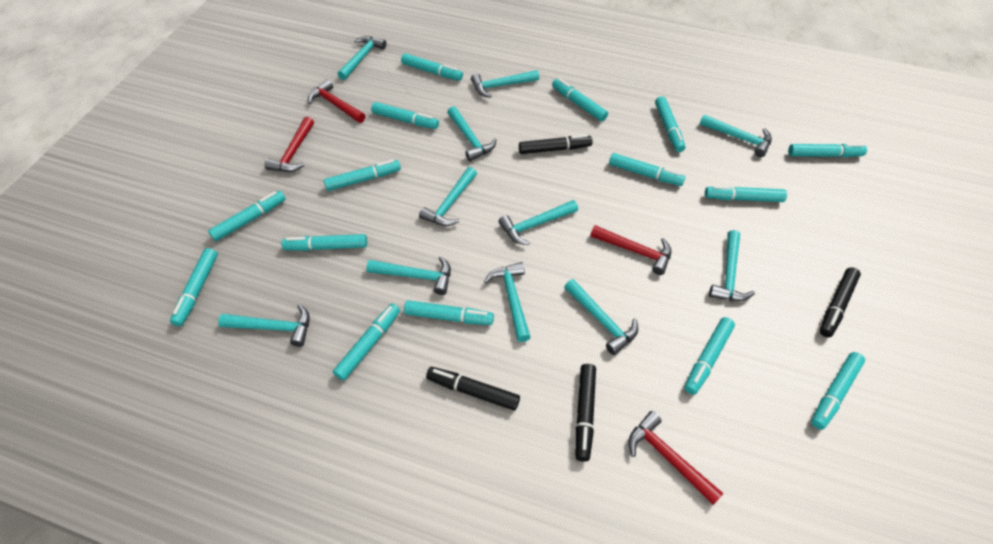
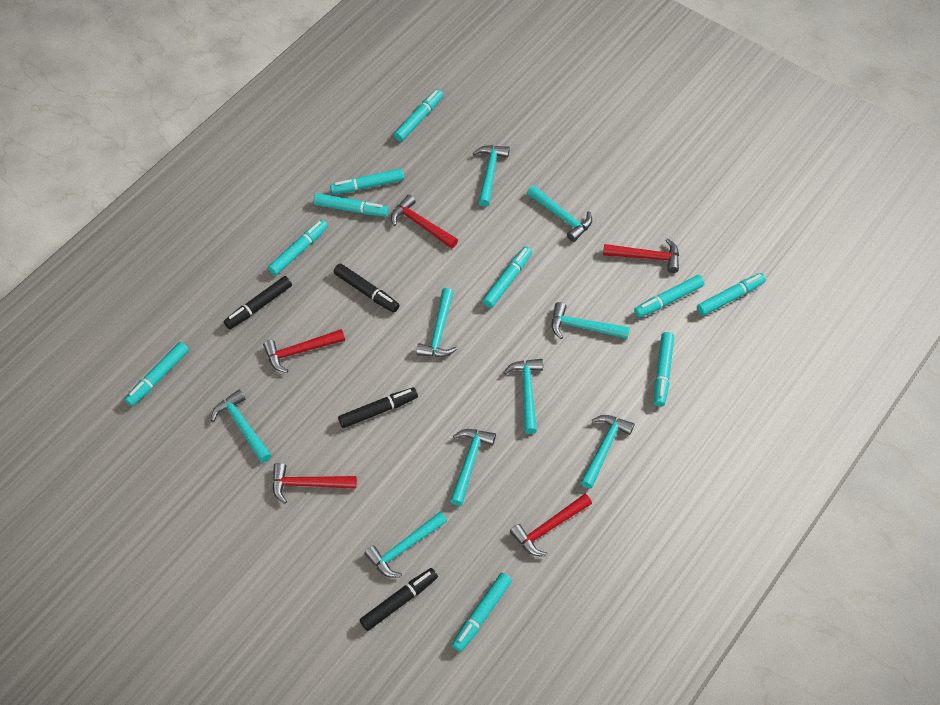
red hammer: [265,117,314,172] [308,79,366,123] [590,225,671,275] [628,411,724,505] = 4 -> [263,329,345,373] [272,463,357,504] [391,195,458,249] [510,494,592,556] [603,238,679,273] = 5
turquoise hammer: [218,304,310,347] [337,36,387,80] [366,256,451,295] [419,167,477,226] [447,106,496,161] [471,70,539,98] [484,262,531,342] [498,200,578,245] [564,279,638,355] [700,114,772,157] [709,230,755,301] = 11 -> [211,389,271,463] [364,512,447,577] [416,288,457,357] [450,429,496,506] [473,145,510,207] [503,359,543,434] [527,185,592,242] [552,302,630,339] [580,415,634,489] = 9
turquoise marker: [170,248,218,326] [208,191,286,241] [282,234,367,251] [324,160,401,191] [333,304,400,381] [371,102,439,129] [401,53,463,81] [404,300,494,325] [552,78,608,121] [609,153,686,186] [655,96,686,152] [684,317,735,395] [705,186,787,202] [788,144,867,157] [811,352,865,430] = 15 -> [125,342,189,406] [268,219,328,276] [314,193,388,217] [330,168,404,195] [394,89,443,142] [452,573,512,652] [483,246,532,308] [634,275,704,318] [654,332,674,407] [697,273,766,316] = 10

